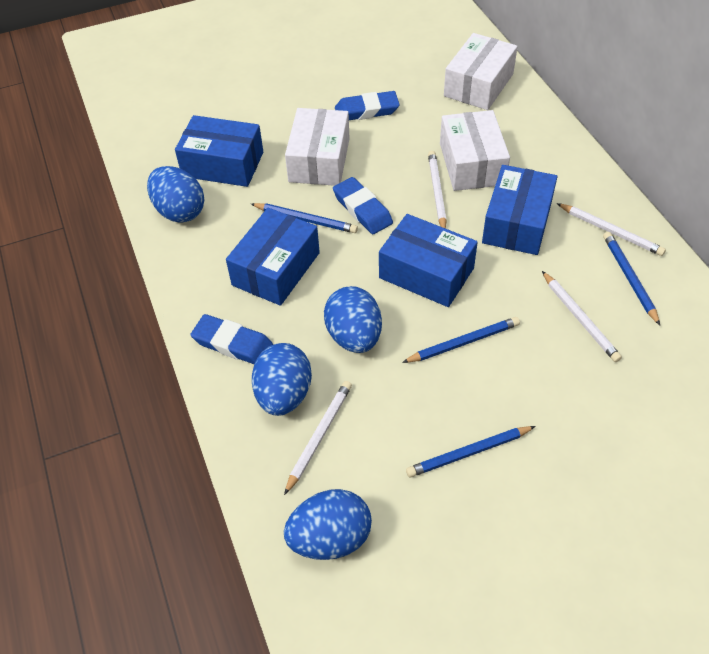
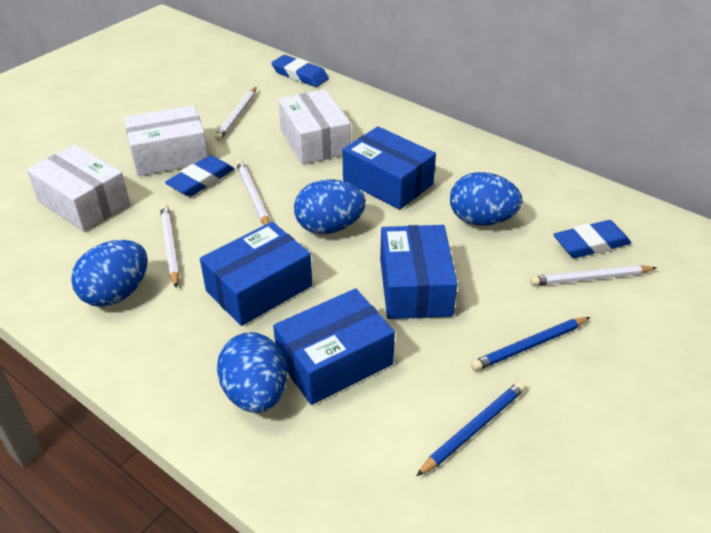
blue pencil: [251,203,358,233] [402,317,520,363] [406,426,536,477] [603,232,660,325] = 4 -> [416,381,526,476] [471,317,590,371] = 2

